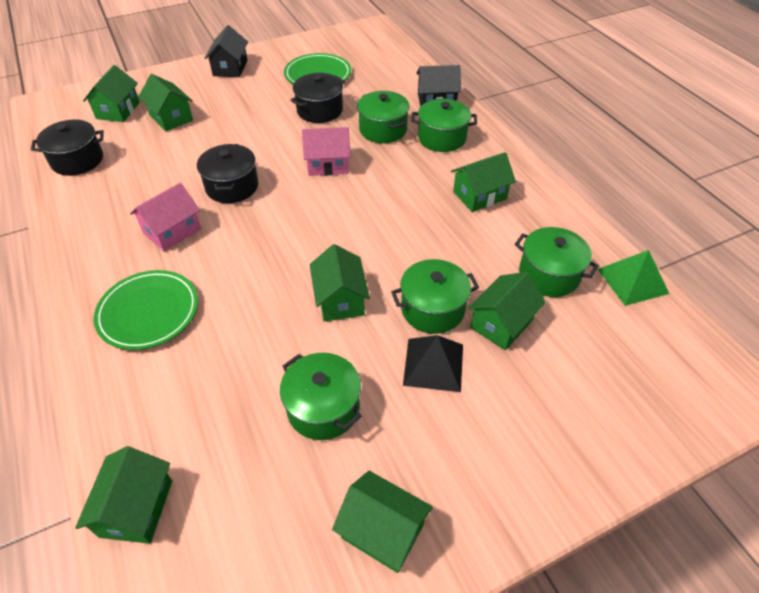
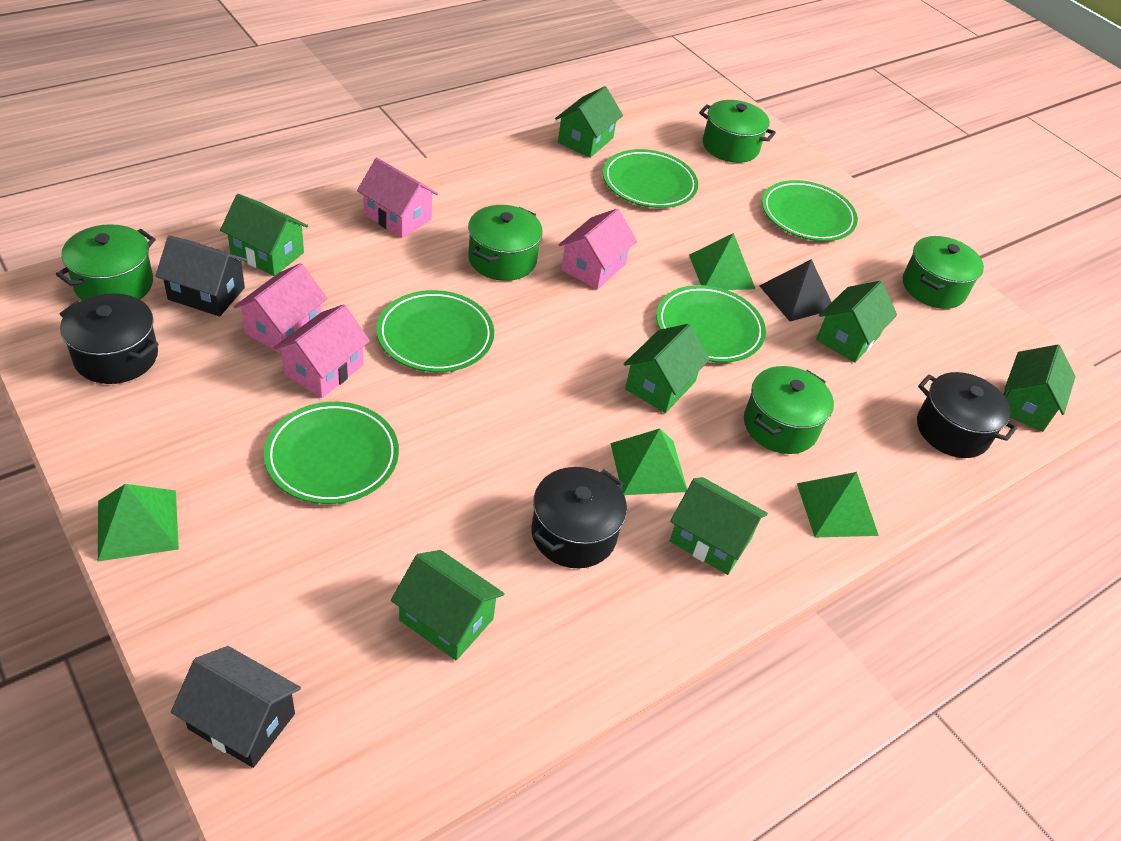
green plate: [94,270,198,350] [284,53,351,84] = 2 -> [264,402,399,504] [377,290,494,372] [603,149,698,208] [656,285,766,363] [762,180,858,241] = 5
green pyramid: [598,250,669,306] = 1 -> [98,484,179,561] [610,428,687,495] [689,233,755,290] [797,472,879,537] = 4
pink house: [130,183,201,251] [302,127,350,176] = 2 -> [234,263,328,354] [274,304,370,398] [357,158,438,238] [558,208,637,290] = 4

